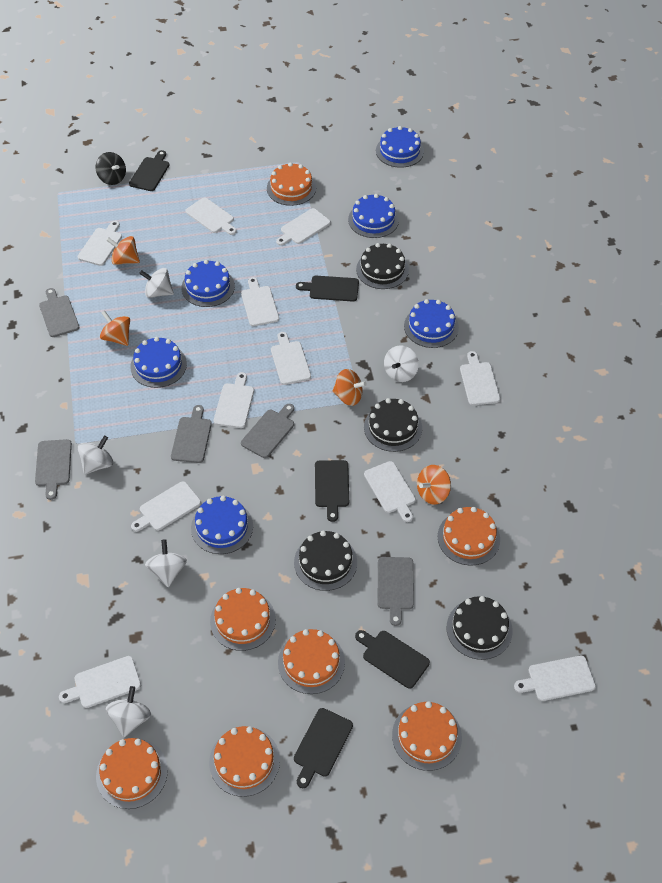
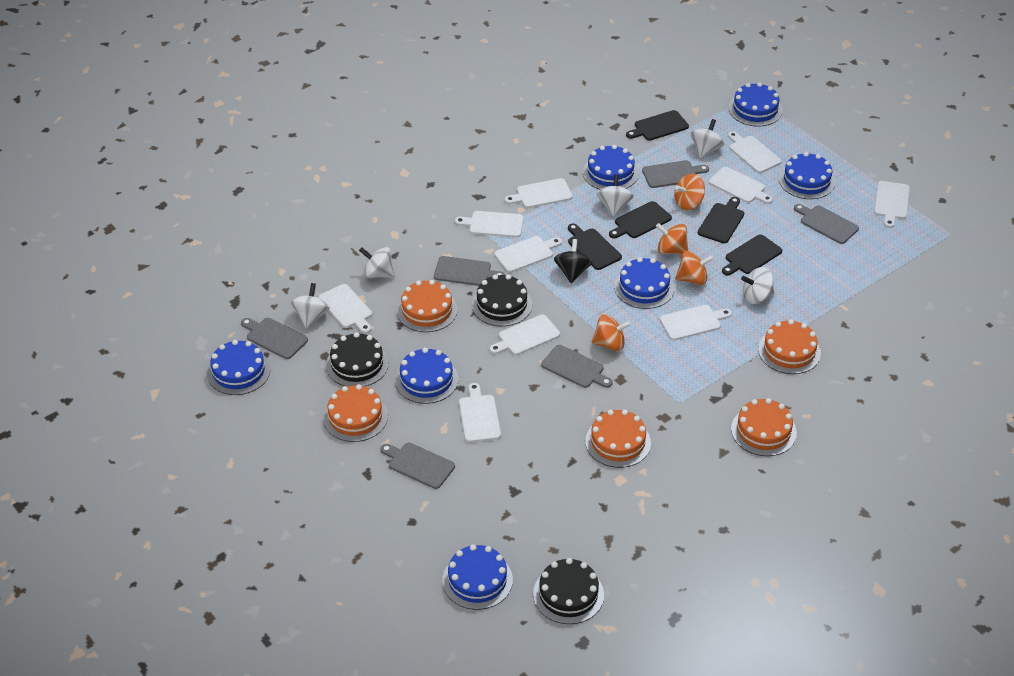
black cake: [294,531,357,591] [356,243,409,289] [364,398,422,452] [447,596,513,660] = 4 -> [326,332,389,386] [472,274,532,326] [533,558,604,624] = 3
blue cake: [130,337,187,388] [181,260,235,307] [191,496,253,554] [348,194,399,238] [376,126,424,168] [404,299,459,348] = 6 -> [207,340,270,395] [395,348,458,404] [442,544,513,610] [583,145,639,190] [614,257,674,309] [729,82,783,126] [779,152,835,199] = 7
grey cutting board: [35,439,72,500] [39,288,79,337] [171,405,212,463] [241,404,294,458] [378,557,414,626] = 5 -> [241,318,308,359] [380,443,455,489] [434,256,505,286] [541,345,613,388] [642,160,709,188] [794,204,859,244] = 6
orange cake: [96,738,168,809] [209,726,280,797] [210,588,276,651] [267,162,316,206] [278,629,345,694] [392,701,462,771] [438,507,500,566] = 7 -> [323,384,388,442] [397,280,458,332] [585,409,651,468] [731,398,797,456] [758,319,821,374] = 5
white cutting board: [59,656,141,708] [78,221,122,266] [131,481,201,532] [185,197,237,235] [214,372,254,428] [241,277,279,326] [271,332,311,385] [276,208,331,246] [364,461,416,522] [460,351,500,406] [514,656,596,701] = 11 -> [318,284,372,333] [455,211,524,237] [459,383,501,442] [490,315,560,355] [494,236,562,273] [505,178,572,208] [660,305,732,340] [709,167,773,204] [728,131,782,173] [874,181,910,228] = 10

